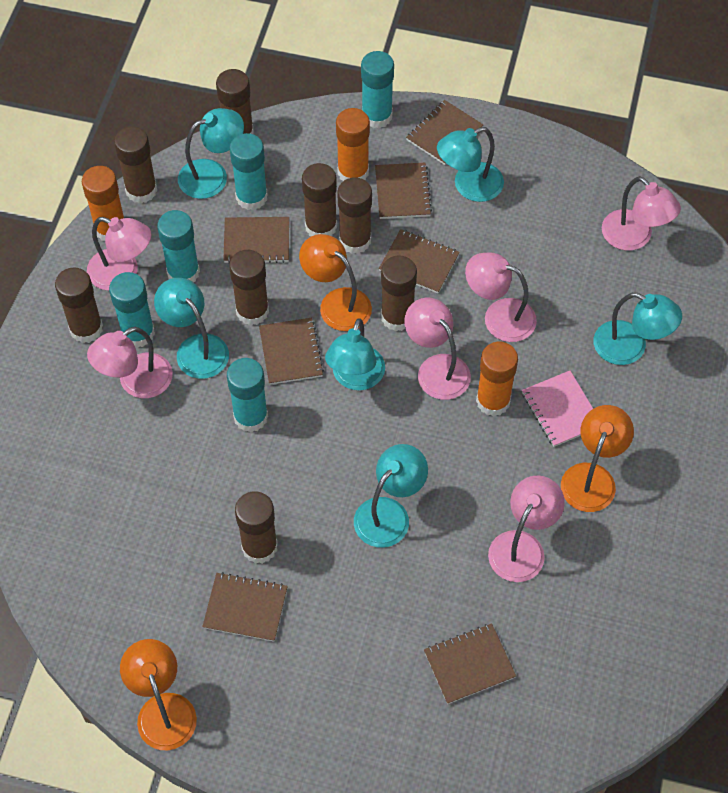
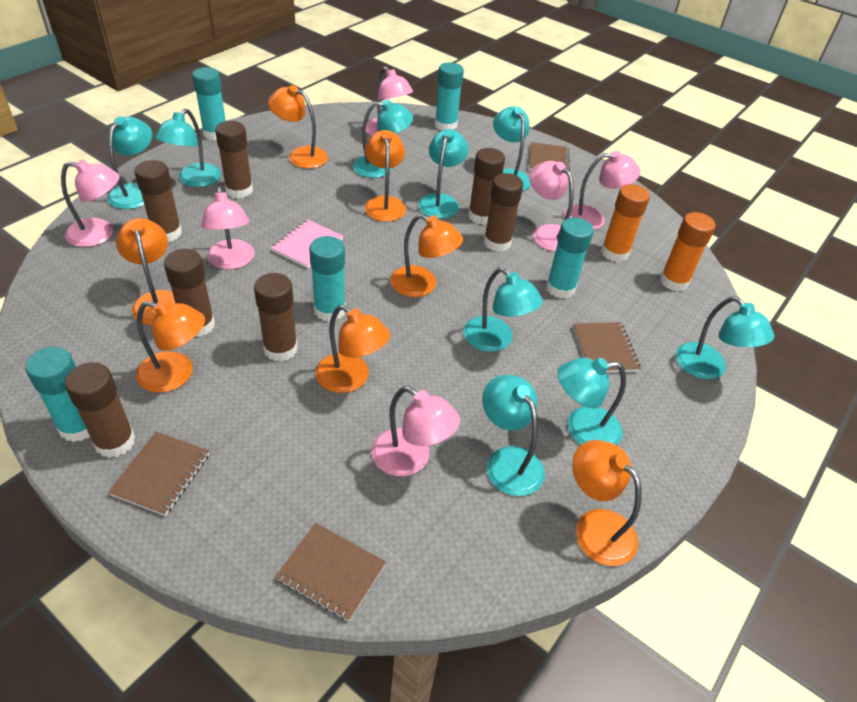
brown glue stick: [55,267,103,343] [114,126,157,204] [216,69,254,134] [229,250,269,326] [235,491,278,564] [302,163,337,236] [337,177,372,254] [381,255,417,331] = 8 -> [65,362,135,458] [134,160,182,242] [164,249,215,337] [215,121,253,199] [254,273,298,362] [468,148,505,224] [484,173,523,252] = 7
brown notebook: [202,572,288,642] [224,217,289,263] [259,318,324,385] [375,163,432,219] [379,229,460,293] [406,100,483,165] [424,623,516,704] = 7 -> [108,432,209,516] [275,523,386,622] [529,142,570,171] [573,322,641,373] = 4
orange glue stick: [82,166,124,241] [336,108,370,181] [476,342,518,416] = 3 -> [601,184,650,262] [660,212,716,291] = 2
orange lamp: [120,639,197,750] [299,234,372,331] [561,405,634,512] = 3 -> [116,218,175,325] [136,300,205,393] [268,85,328,169] [315,305,390,393] [365,130,406,222] [390,214,463,297] [572,440,642,566] = 7
turquoise lamp: [154,278,229,379] [178,108,244,199] [325,318,385,390] [354,444,428,548] [437,127,504,202] [594,293,682,365] = 6 -> [107,116,152,209] [155,109,221,187] [353,100,413,178] [418,129,469,219] [463,267,543,352] [482,375,545,496] [493,106,531,191] [558,358,626,445] [675,296,774,380] = 9

